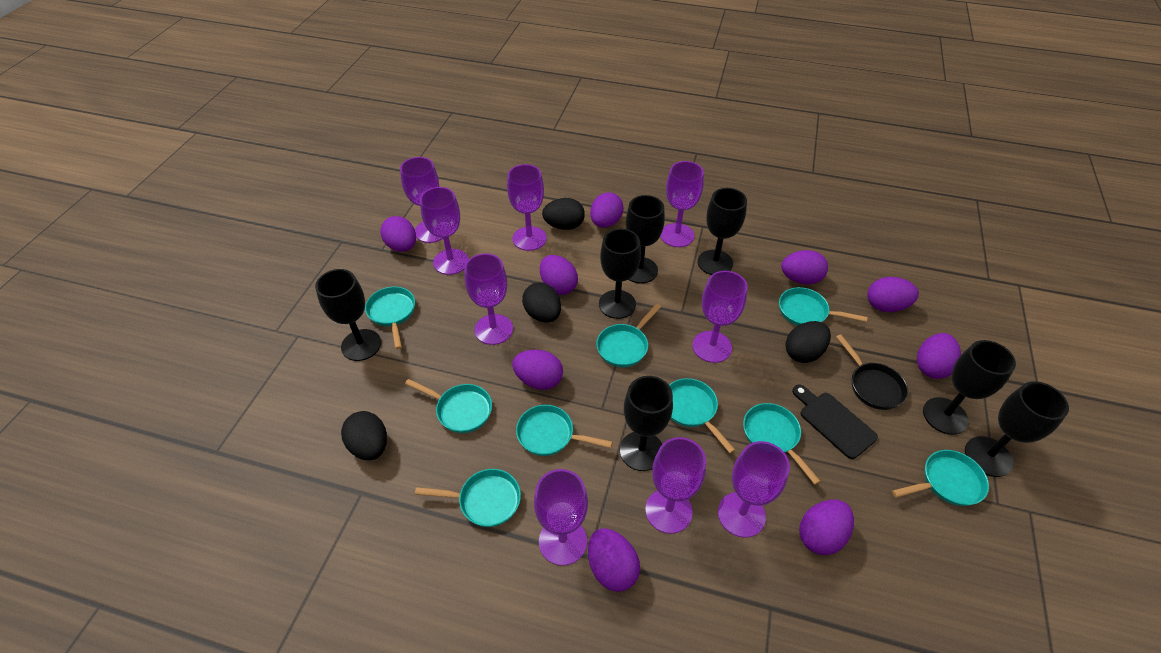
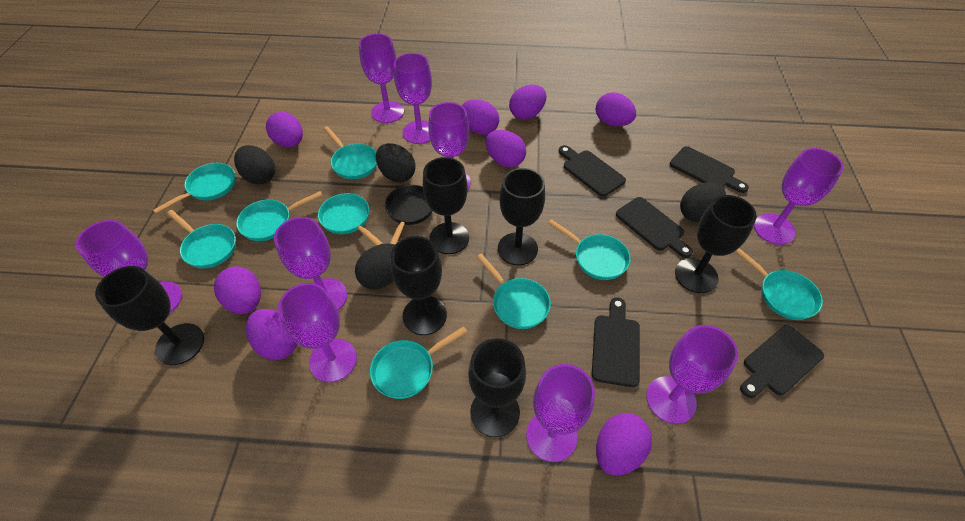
black cutting board: [792,385,878,459] = 1 -> [559,145,626,197] [592,297,640,387] [616,197,693,258] [670,146,749,193] [740,325,824,398] = 5
black goblet: [315,269,381,361] [599,229,641,319] [620,376,673,471] [626,195,665,284] [698,188,747,275] [923,340,1016,435] [965,381,1069,477] = 7 -> [95,266,204,365] [391,236,447,335] [423,157,469,254] [468,338,526,437] [498,168,545,265] [675,195,757,293] = 6
purple egg: [380,216,416,252] [512,350,563,390] [540,255,578,295] [588,529,640,592] [590,192,624,228] [781,250,828,285] [799,499,854,555] [867,277,919,312] [917,333,961,379] = 9 -> [214,266,261,314] [246,309,297,360] [266,112,303,148] [462,99,499,135] [485,130,526,168] [509,85,546,120] [596,92,636,127] [596,413,652,476] = 8

